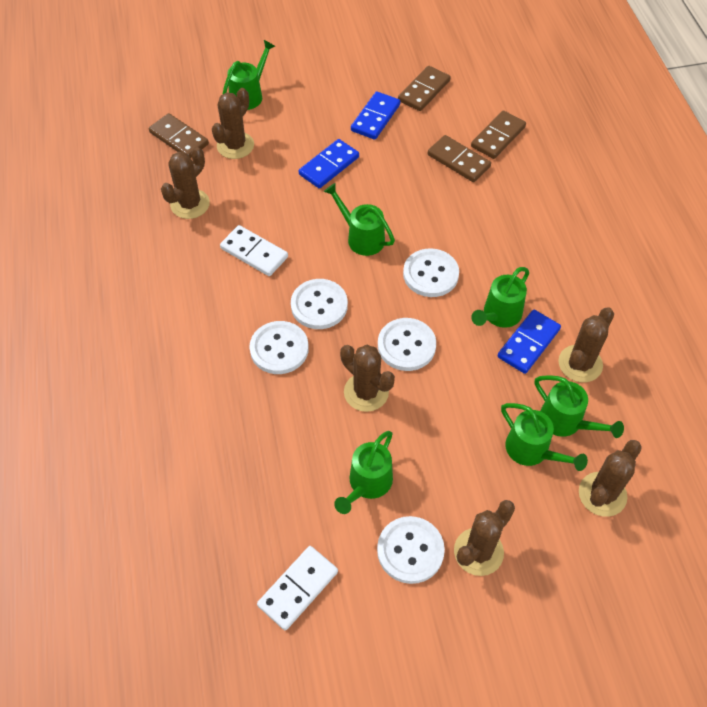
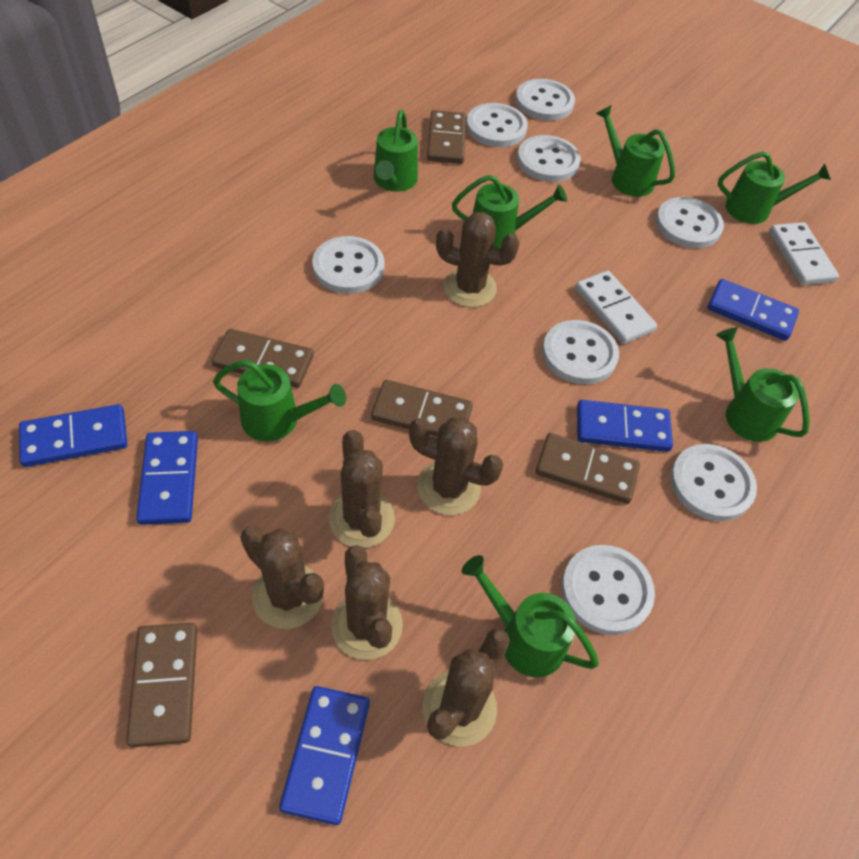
blue domino: [299,139,359,188] [351,91,400,140] [498,310,561,374] = 3 -> [19,404,127,467] [136,431,198,525] [279,686,370,825] [577,400,673,452] [707,279,799,341] = 5
brown domino: [149,113,209,158] [398,66,451,111] [428,135,491,182] [471,111,526,159] = 4 -> [126,623,197,747] [212,329,314,388] [371,380,473,437] [427,110,466,164] [536,433,640,504] = 5
green watering can: [223,40,275,110] [324,183,395,256] [334,431,393,514] [471,267,529,328] [501,403,588,471] [535,375,624,438] = 6 -> [213,360,346,441] [374,110,418,192] [452,175,567,248] [461,555,599,677] [596,105,675,197] [716,328,810,442] [718,151,831,224] = 7
white button: [249,321,309,374] [291,279,348,329] [377,516,445,584] [378,318,436,371] [403,248,459,297] = 5 -> [312,236,385,294] [466,103,528,147] [515,79,575,121] [517,135,581,182] [542,320,619,384] [561,545,655,635] [656,197,724,248] [670,444,757,521] = 8

